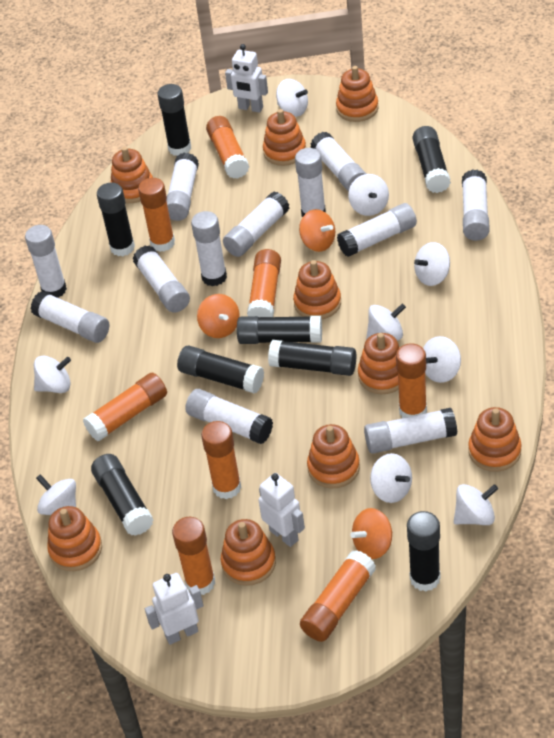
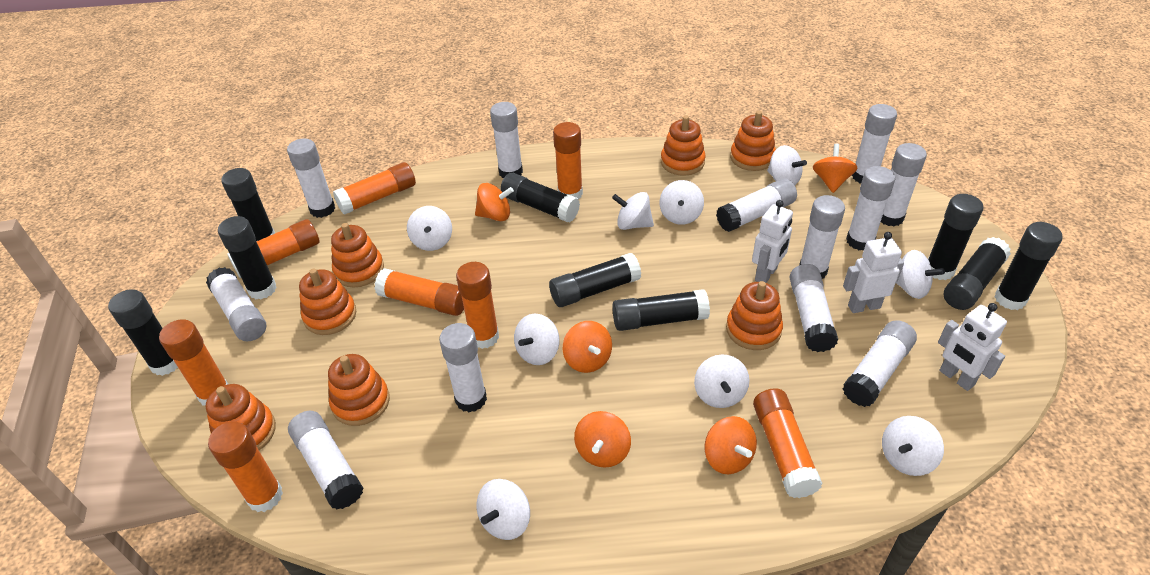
black glue stick: [91,454,153,536] [97,183,135,256] [157,84,191,156] [177,346,264,394] [237,316,322,344] [268,340,356,376] [407,511,440,591] [413,126,451,193] = 8 -> [108,289,178,376] [218,216,277,299] [221,168,275,241] [500,173,580,223] [549,253,641,307] [612,289,710,331] [928,194,983,280] [944,237,1011,310] [995,222,1063,310] = 9
orange spinning top: [197,294,240,338] [299,209,335,252] [350,508,392,559] = 3 -> [475,183,514,221] [563,321,612,373] [574,411,631,468] [705,416,757,474] [813,144,858,193] = 5
orange stacking toy: [47,506,102,571] [110,147,153,203] [221,519,276,586] [263,109,306,166] [293,260,341,319] [307,424,360,488] [336,66,378,122] [358,333,400,394] [468,407,522,472] = 9 -> [206,384,276,450] [299,269,356,335] [328,354,390,426] [331,223,384,287] [661,116,706,176] [726,281,783,350] [730,111,776,171] = 7

